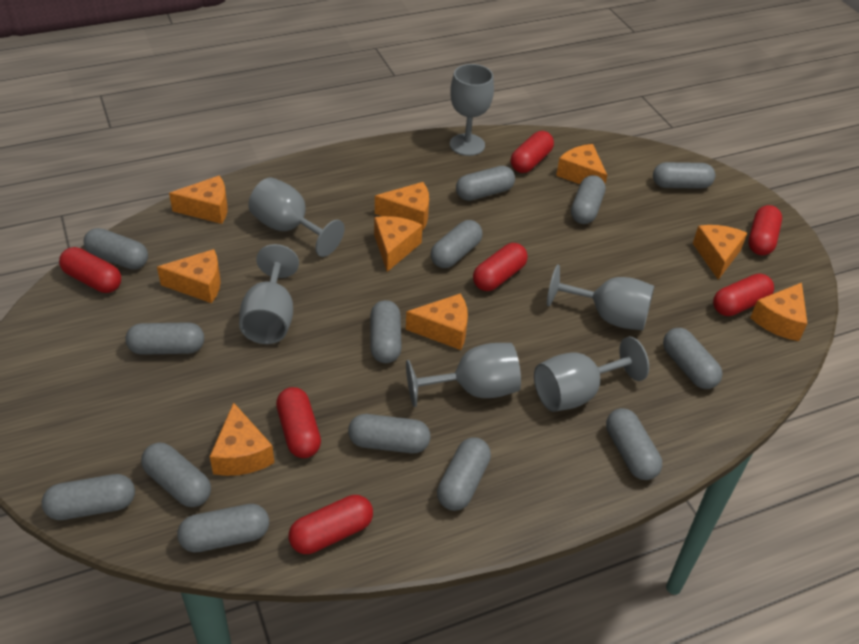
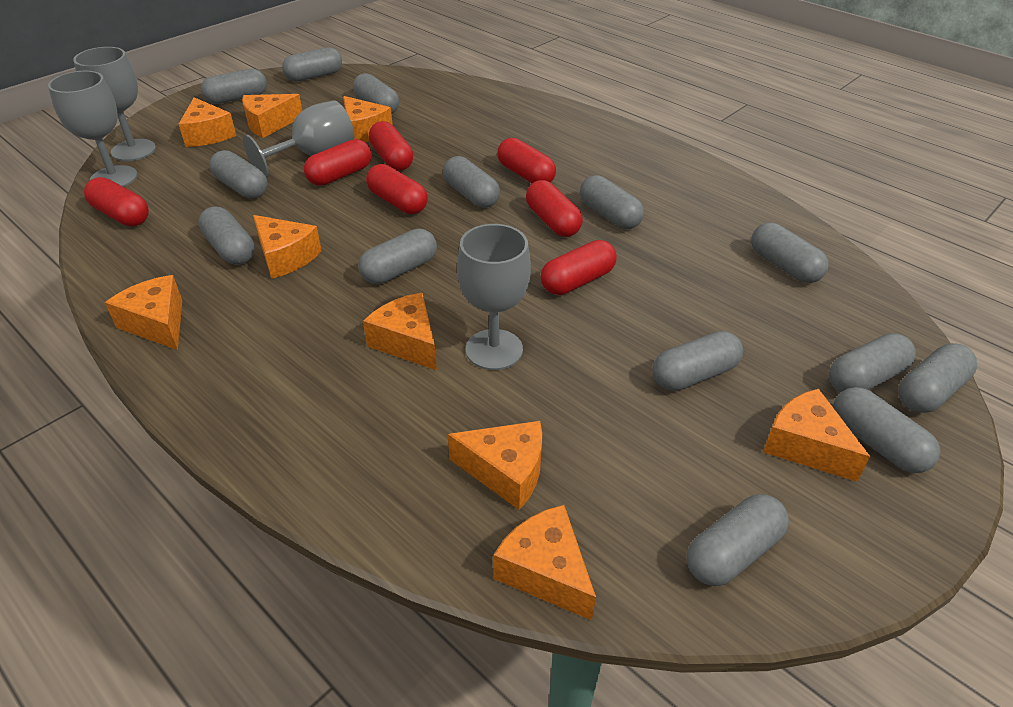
grey goblet: [239,244,299,344] [248,177,345,257] [406,343,521,407] [450,64,494,156] [534,336,649,412] [547,265,654,330] = 6 -> [48,71,138,187] [73,47,156,161] [243,100,354,178] [457,224,531,370] = 4

